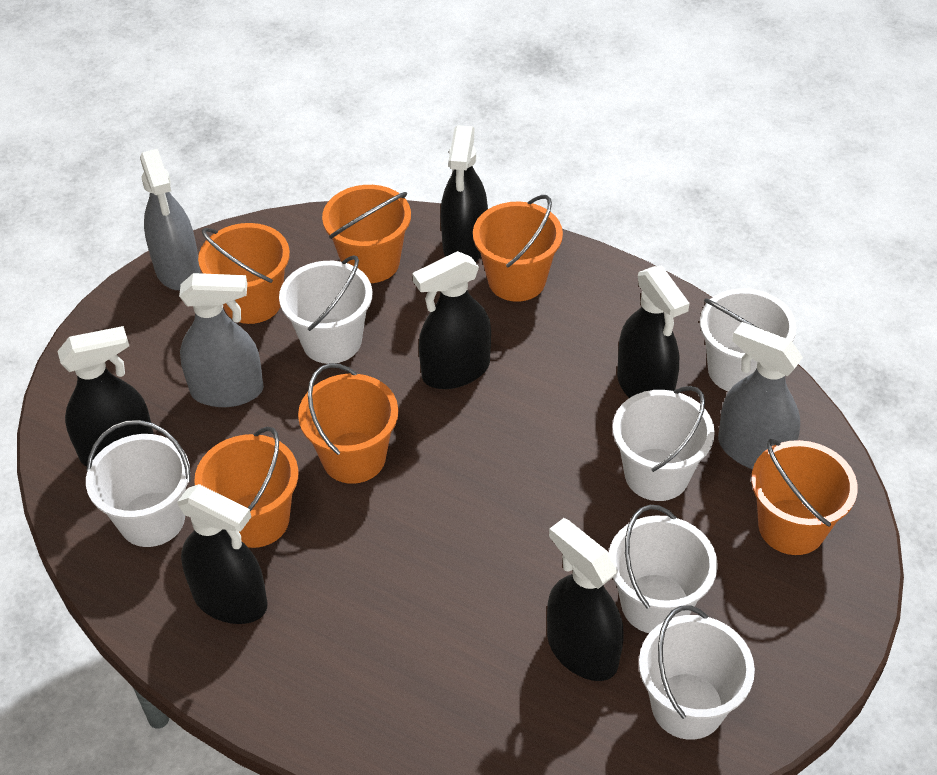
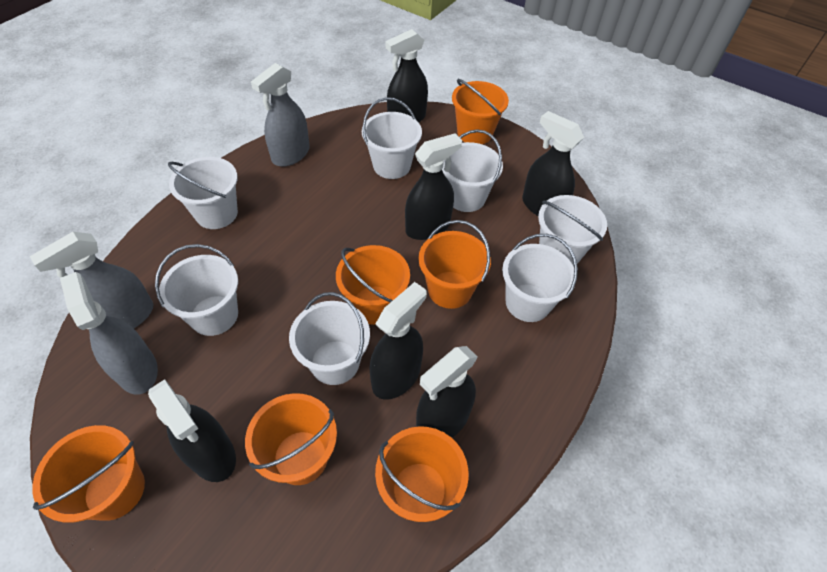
white bucket: [86,420,191,547] [279,255,372,364] [609,505,718,633] [612,386,715,501] [639,605,755,740] [700,288,796,392] = 6 -> [155,244,238,336] [168,157,238,229] [289,292,370,385] [362,97,422,179] [442,130,503,212] [502,234,578,322] [538,195,607,266] = 7

